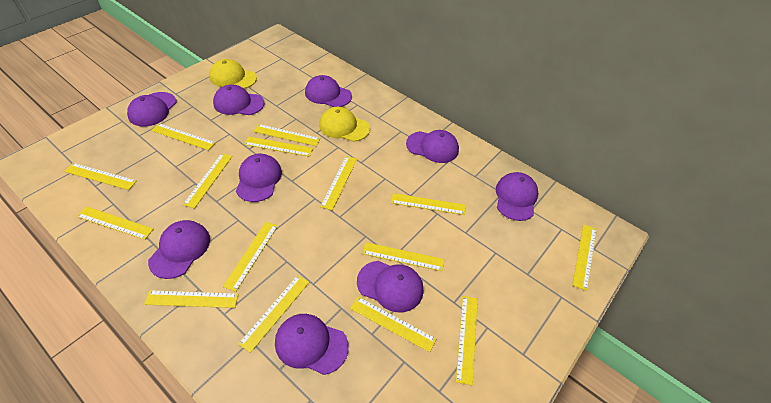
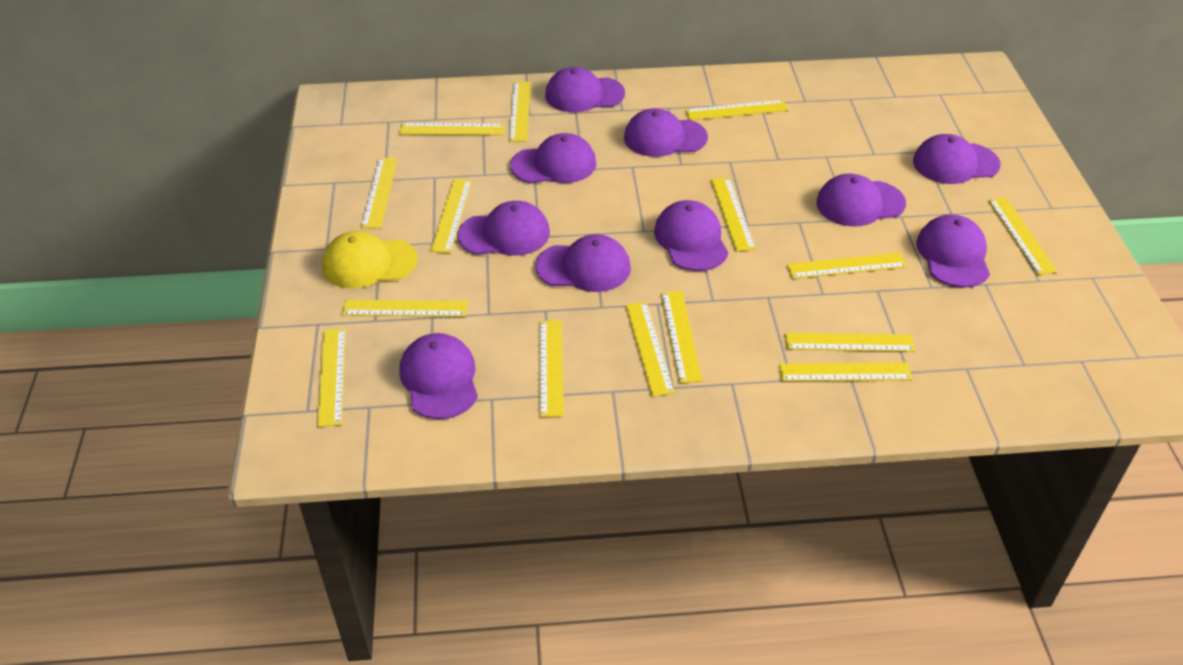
purple cap: [127,92,177,127] [148,220,210,279] [213,84,265,115] [236,154,282,202] [275,314,349,375] [305,75,352,107] [357,261,424,312] [406,130,459,163] [496,172,538,221] = 9 -> [400,333,478,419] [457,201,550,256] [510,133,596,183] [535,234,631,292] [545,67,625,112] [624,108,708,157] [654,200,729,271] [816,173,906,227] [913,134,1001,184] [916,214,990,288] = 10
yellow cap: [209,59,257,89] [319,107,370,142] = 2 -> [322,231,418,288] = 1

